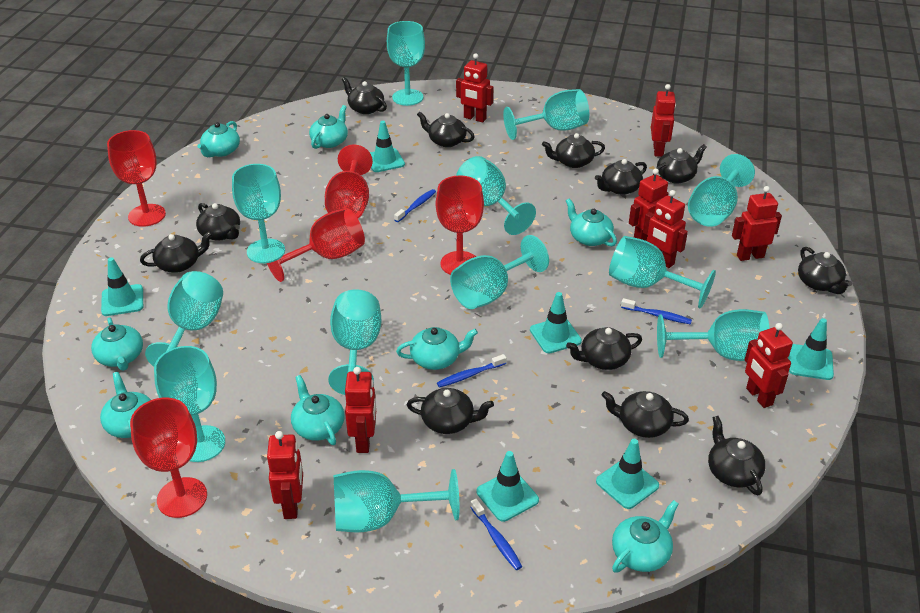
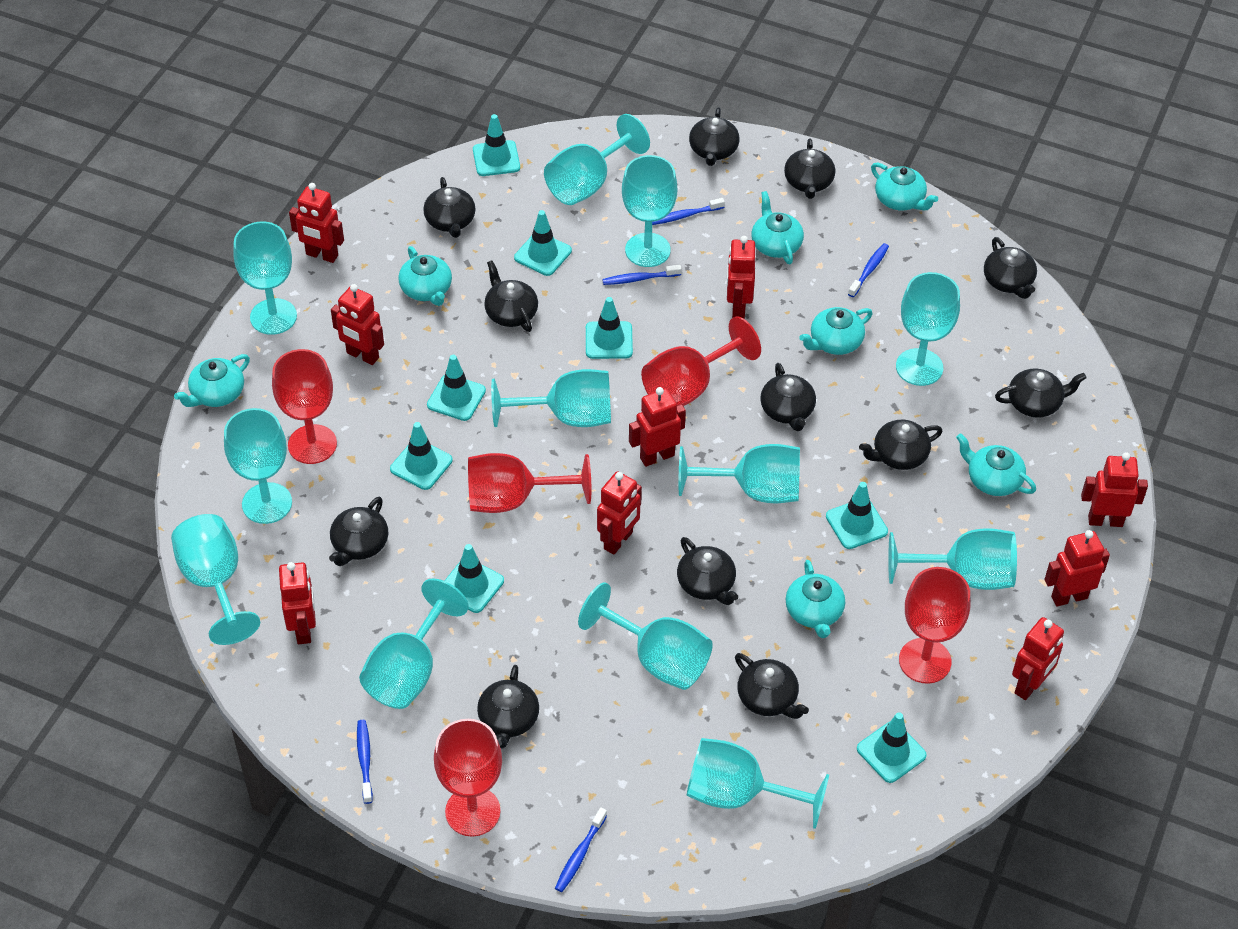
blue toothbrush: [394,189,436,222] [437,354,507,388] [470,499,522,570] [621,298,692,324] = 4 -> [357,720,373,804] [555,807,607,892] [602,265,682,285] [652,198,725,225] [848,243,889,297] = 5
red robot: [267,431,303,519] [345,367,376,453] [456,53,493,123] [629,168,669,241] [643,190,688,268] [651,84,676,157] [732,186,782,261] [745,323,793,408] = 8 -> [279,562,316,644] [289,183,344,263] [331,284,384,365] [597,471,642,555] [629,387,686,467] [727,236,755,319] [1012,617,1064,700] [1044,530,1110,607] [1081,452,1148,527] = 9
turquoise teapot: [91,317,143,371] [100,372,151,438] [197,121,240,157] [291,375,345,445] [309,105,348,149] [396,327,478,370] [566,198,617,246] [612,500,678,573] = 8 -> [174,354,250,407] [398,246,452,306] [752,191,804,264] [786,560,845,638] [799,307,872,355] [871,162,938,211] [956,433,1036,496] = 7
turquoise traffic cone: [101,257,143,316] [370,121,405,172] [477,451,539,522] [530,292,582,353] [596,439,659,509] [788,318,834,380] = 6 -> [390,422,453,490] [427,355,486,421] [445,544,504,613] [473,114,520,176] [514,210,572,276] [586,297,633,359] [826,482,888,549] [857,712,927,783] = 8

